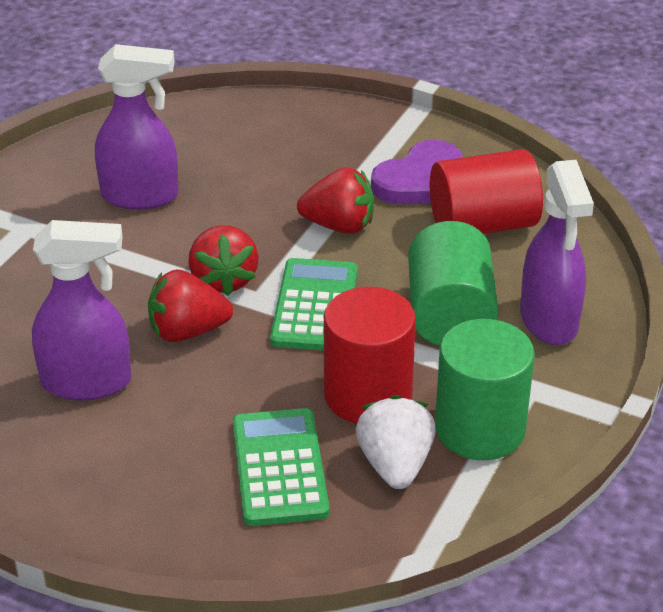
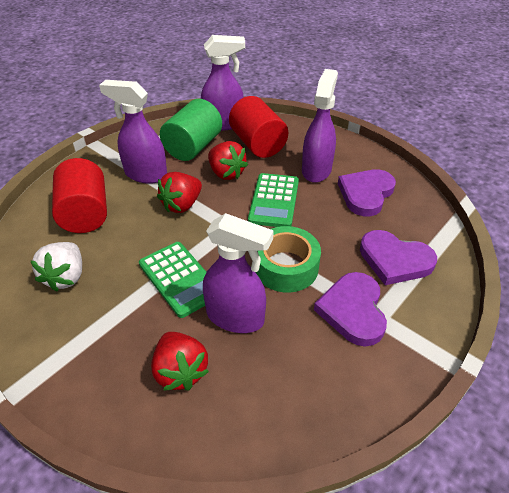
green cylinder: [408,221,498,346] [435,319,535,460] = 2 -> [160,99,222,161] = 1
green tape: none = 0 -> [255,226,321,293] = 1
purple heart: [371,139,463,204] = 1 -> [314,272,387,347] [338,169,396,216] [360,230,437,285] = 3
purple spray bottle: [32,220,131,400] [95,44,179,210] [520,160,594,345] = 3 -> [99,80,167,184] [201,35,245,131] [203,213,274,333] [302,69,338,183] = 4

